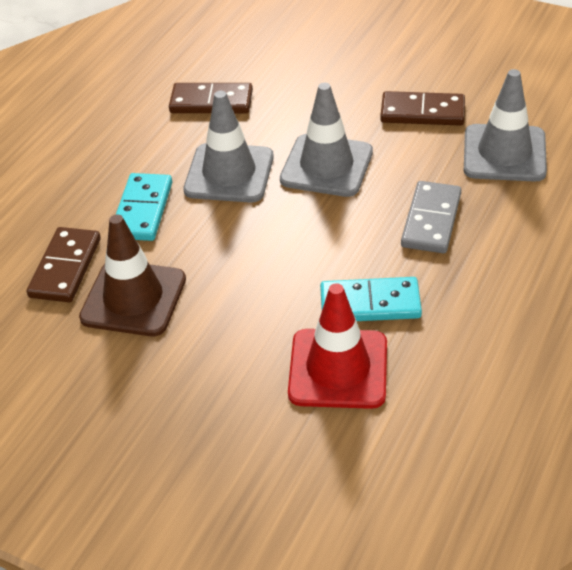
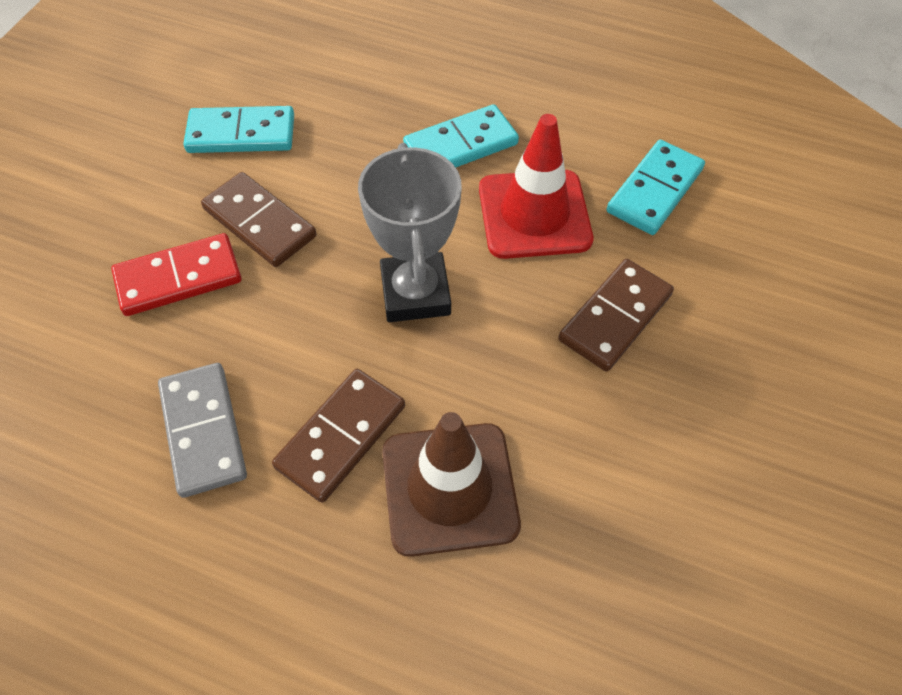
grey traffic cone: [183,91,274,203] [280,83,373,197] [464,69,547,182] = 3 -> none = 0
grey trophy: none = 0 -> [358,143,462,322] = 1
red domino: none = 0 -> [111,233,242,316] = 1
turquoise domino: [116,173,172,241] [320,277,422,321] = 2 -> [183,106,294,153] [403,104,519,168] [607,140,705,235] = 3

